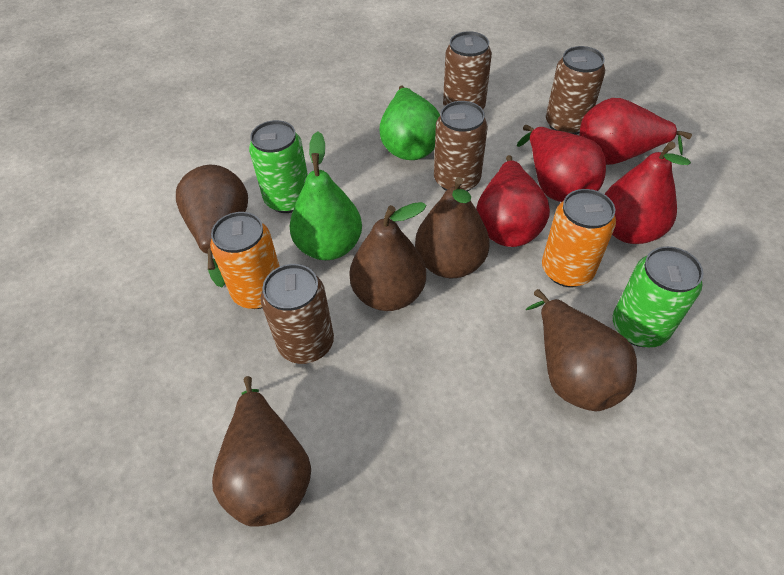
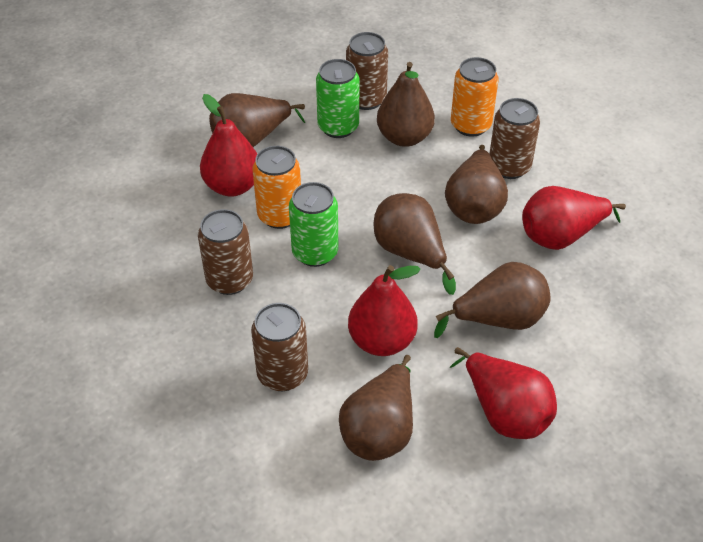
brown pear: [176,165,248,287] [212,376,311,527] [349,202,427,311] [415,177,490,278] [526,289,637,411] = 5 -> [209,93,305,147] [339,355,413,461] [373,193,456,295] [377,62,435,147] [434,262,550,338] [445,145,508,224] = 6
green pear: [290,131,362,260] [379,85,440,160] = 2 -> none = 0

